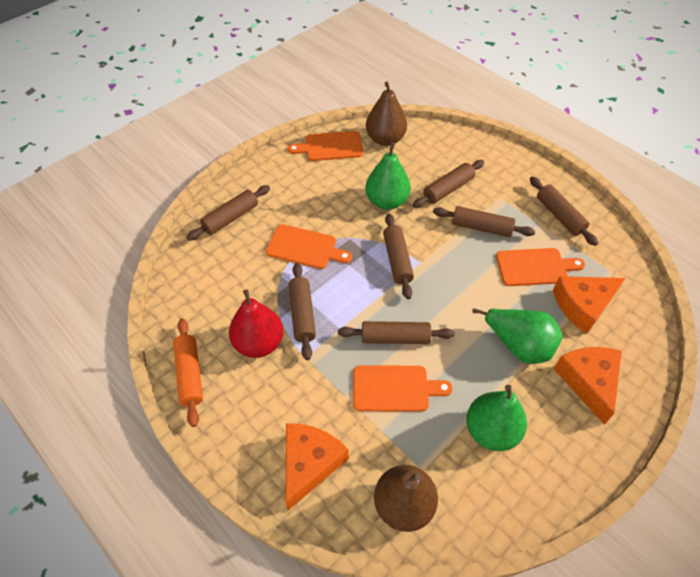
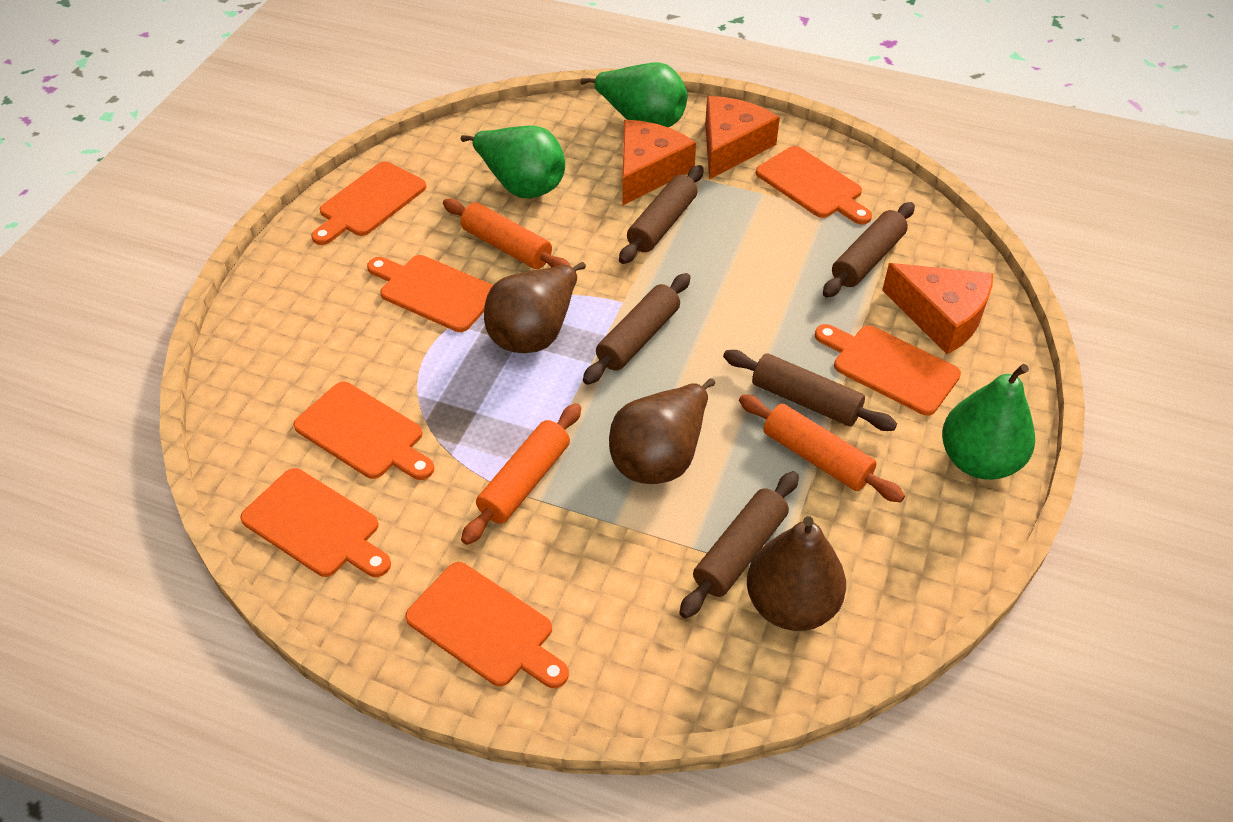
brown pear: [366,82,407,146] [374,465,438,532] = 2 -> [484,262,586,353] [609,378,715,484] [747,516,846,631] = 3
brown rolling pin: [186,185,270,241] [289,263,316,360] [338,321,455,344] [383,213,414,299] [413,160,484,208] [433,206,535,237] [530,177,598,246] = 7 -> [583,273,691,385] [619,165,704,264] [679,471,799,618] [723,350,897,431] [823,202,915,298] = 5
orange cutting board: [266,224,352,269] [288,131,364,161] [353,365,453,412] [496,248,585,286] = 4 -> [240,468,391,577] [293,382,434,480] [311,161,427,245] [367,255,493,332] [405,562,569,688] [756,146,872,225] [815,324,961,416] = 7
orange rolling pin: [173,318,203,427] = 1 -> [443,199,571,269] [461,403,581,545] [739,394,905,503] = 3
red pear: [229,289,283,358] = 1 -> none = 0

